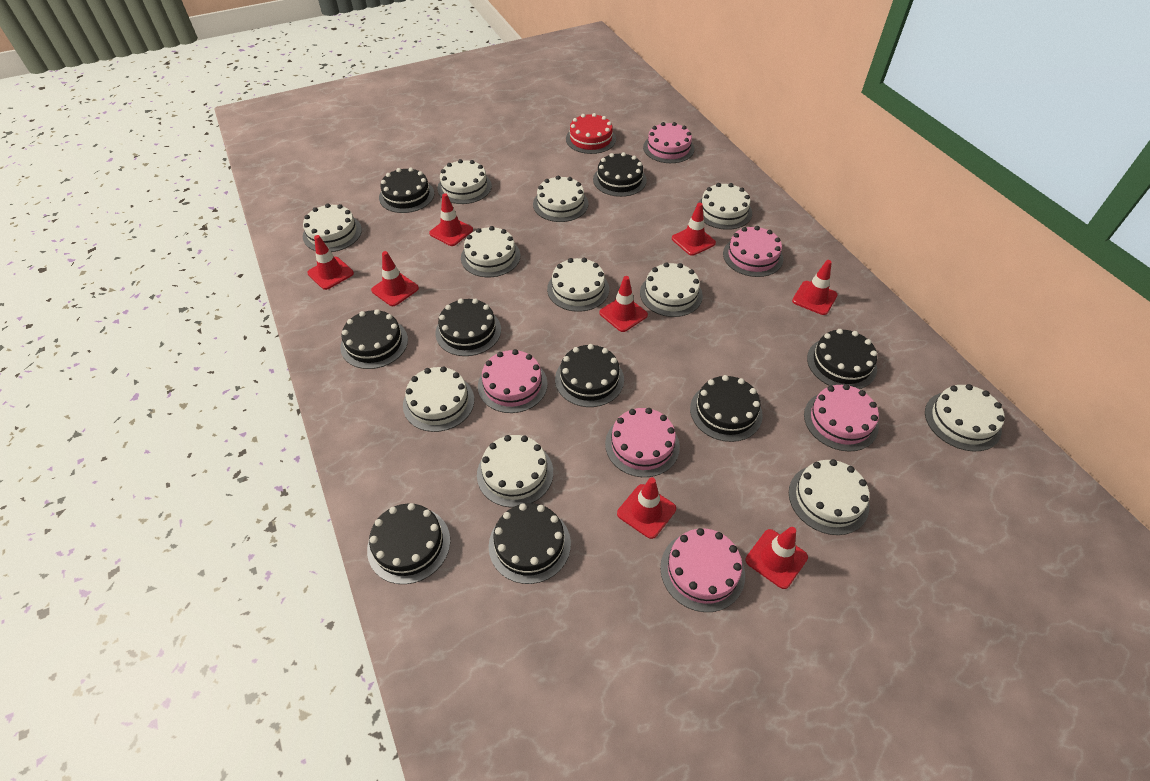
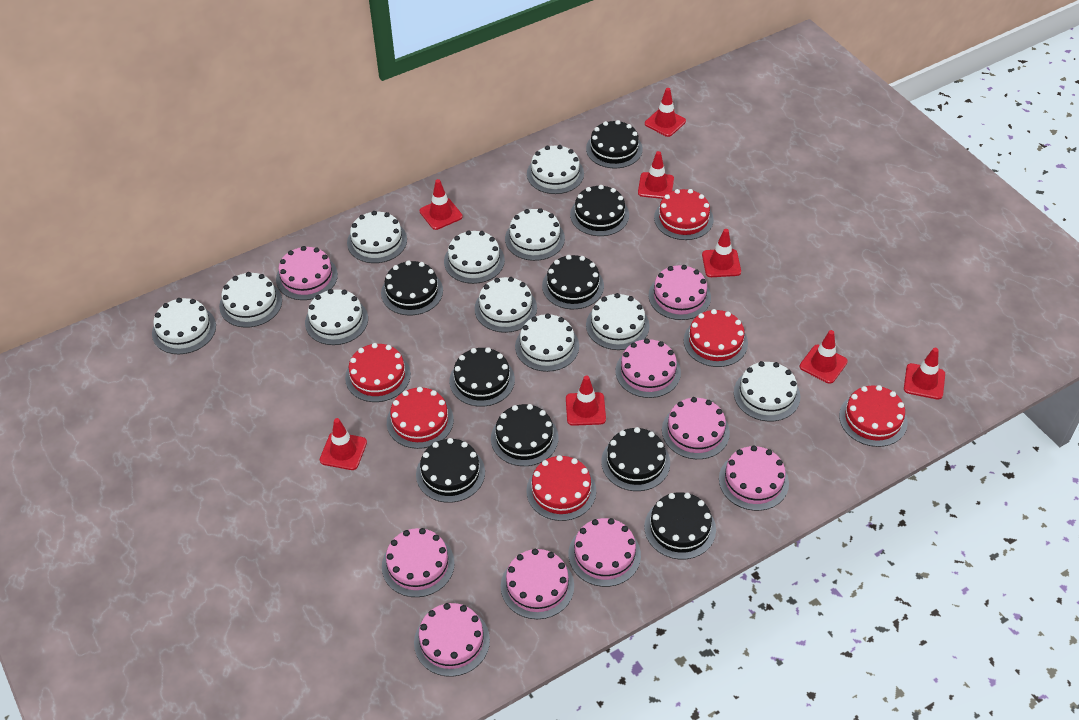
pink cake: [478,349,548,413] [605,408,680,477] [643,122,694,163] [660,528,745,612] [723,226,783,277] [804,384,879,452] = 6 -> [276,246,338,300] [382,528,455,597] [414,603,490,677] [501,549,574,619] [568,518,641,587] [616,338,681,398] [648,265,711,320] [662,397,730,459] [719,445,789,511] = 9
red cake: [566,113,616,154] = 1 -> [345,343,411,402] [387,387,454,449] [526,455,596,521] [654,189,714,240] [684,309,748,367] [839,385,908,447] = 6

